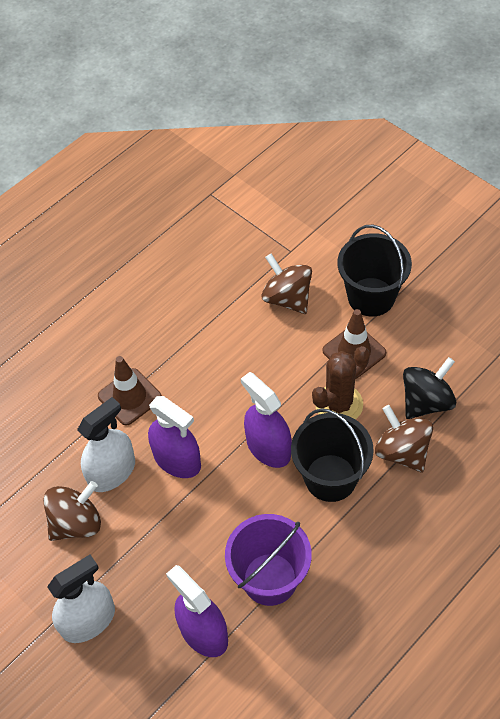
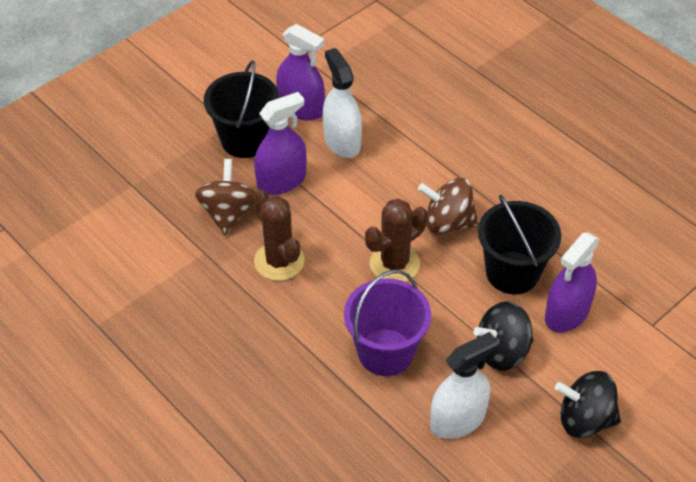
black spinning top: [403,357,456,419] = 1 -> [473,301,533,371] [555,371,621,438] = 2
brown cactus: [312,346,370,420] = 1 -> [253,190,305,281] [365,199,428,282] = 2
brown spinning top: [43,481,101,541] [261,253,312,314] [375,405,433,472] = 3 -> [195,159,256,235] [418,178,479,234] = 2
brown traffic cone: [98,356,162,425] [322,309,386,379] = 2 -> none = 0

